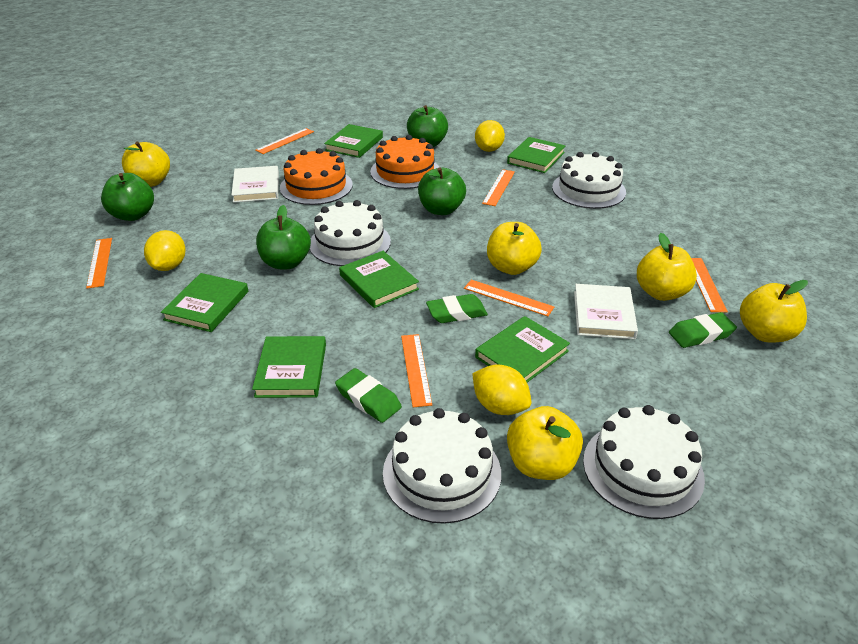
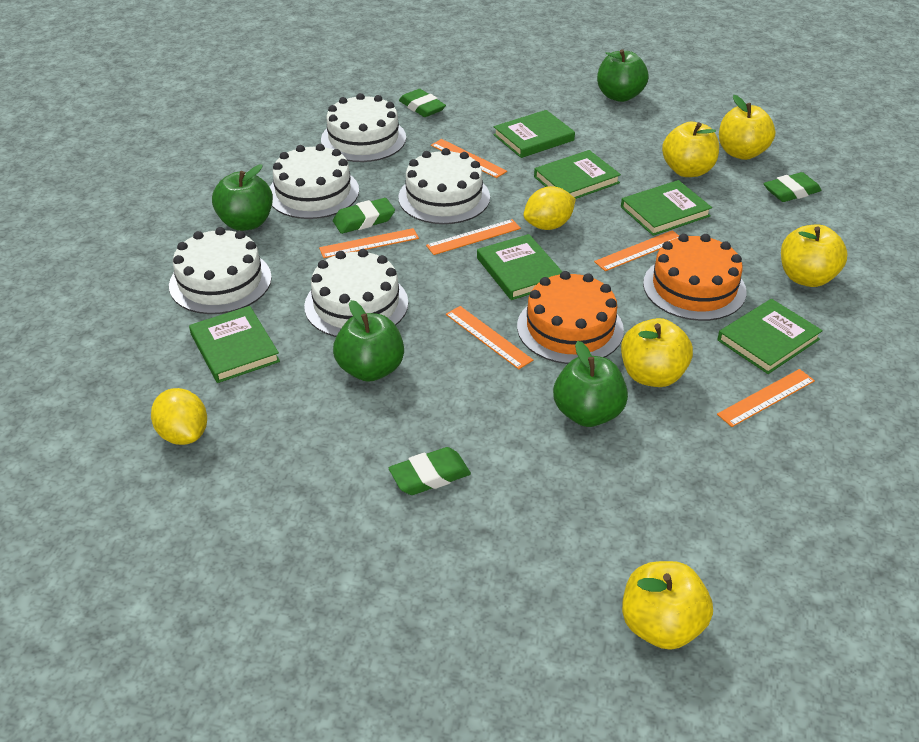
green eraser: [335,368,402,423] [426,294,488,323] [669,312,737,348] = 3 -> [333,198,395,234] [389,447,471,495] [399,89,446,117] [764,172,822,202] = 4
white book: [231,166,279,203] [574,284,638,339] = 2 -> none = 0
white cake: [310,200,391,266] [383,408,501,524] [552,152,626,209] [583,405,705,519] = 4 -> [169,227,272,314] [270,144,359,219] [304,249,408,337] [321,93,406,162] [398,148,490,224] = 5
yellow lemon: [144,230,186,271] [472,364,531,415] [475,120,505,152] = 3 -> [151,388,207,445] [524,186,576,230] = 2

